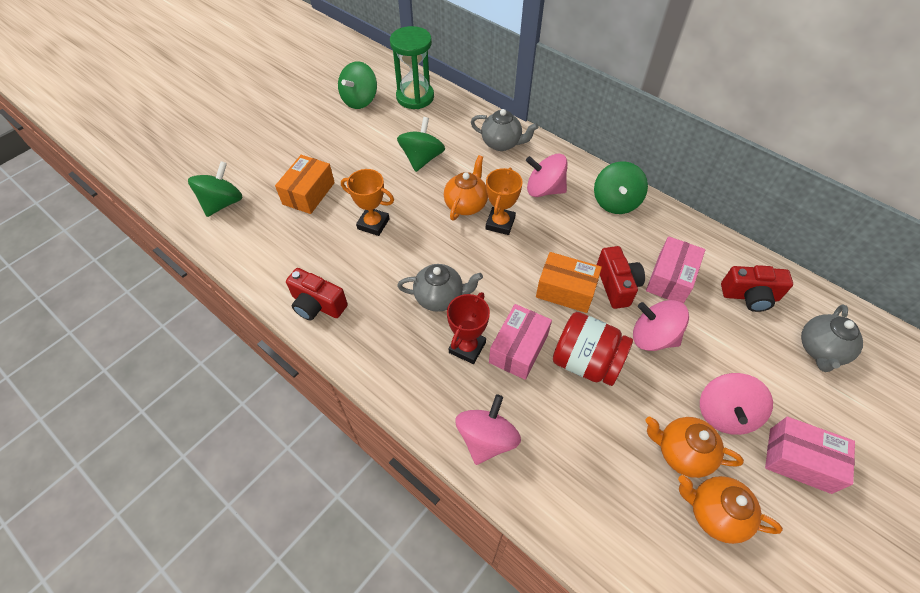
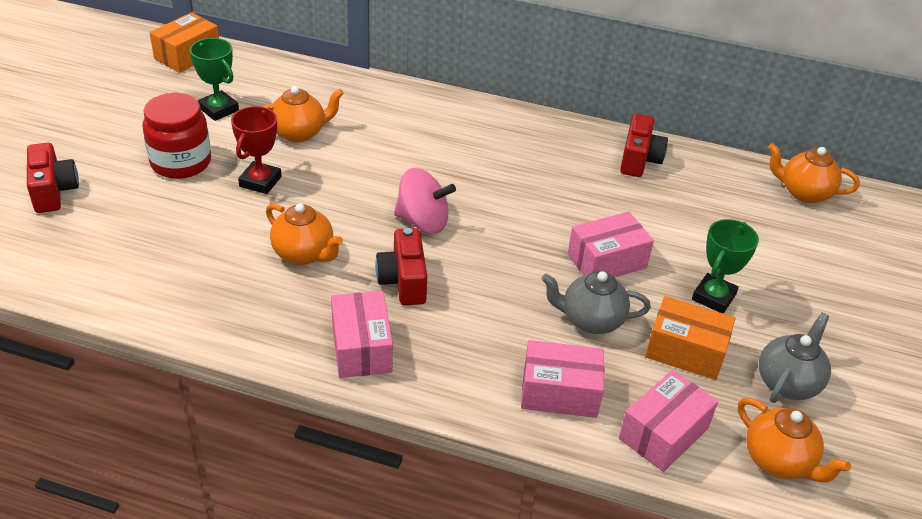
green hourglass: [390,26,434,109] = 1 -> none = 0
green spinning top: [188,161,243,217] [338,61,377,109] [397,117,445,172] [594,161,648,214] = 4 -> none = 0
green trophy: none = 0 -> [190,38,239,121] [692,219,759,314] = 2
grey teapot: [397,264,483,312] [471,109,538,151] [801,304,863,372] = 3 -> [541,271,651,334] [759,313,831,403] = 2
orange teapot: [444,155,488,220] [645,417,744,478] [678,475,783,544] = 3 -> [263,86,344,143] [266,203,343,265] [738,398,851,483] [768,143,860,203] = 4
orange trophy: [341,169,394,236] [486,168,523,235] = 2 -> none = 0
pink box: [489,304,552,380] [646,236,705,304] [765,417,855,494] = 3 -> [331,291,393,378] [521,340,604,418] [568,212,654,278] [619,370,718,472] = 4
pink spinning top: [455,394,521,465] [526,154,567,197] [633,300,689,351] [700,373,773,435] = 4 -> [394,168,456,234] = 1

